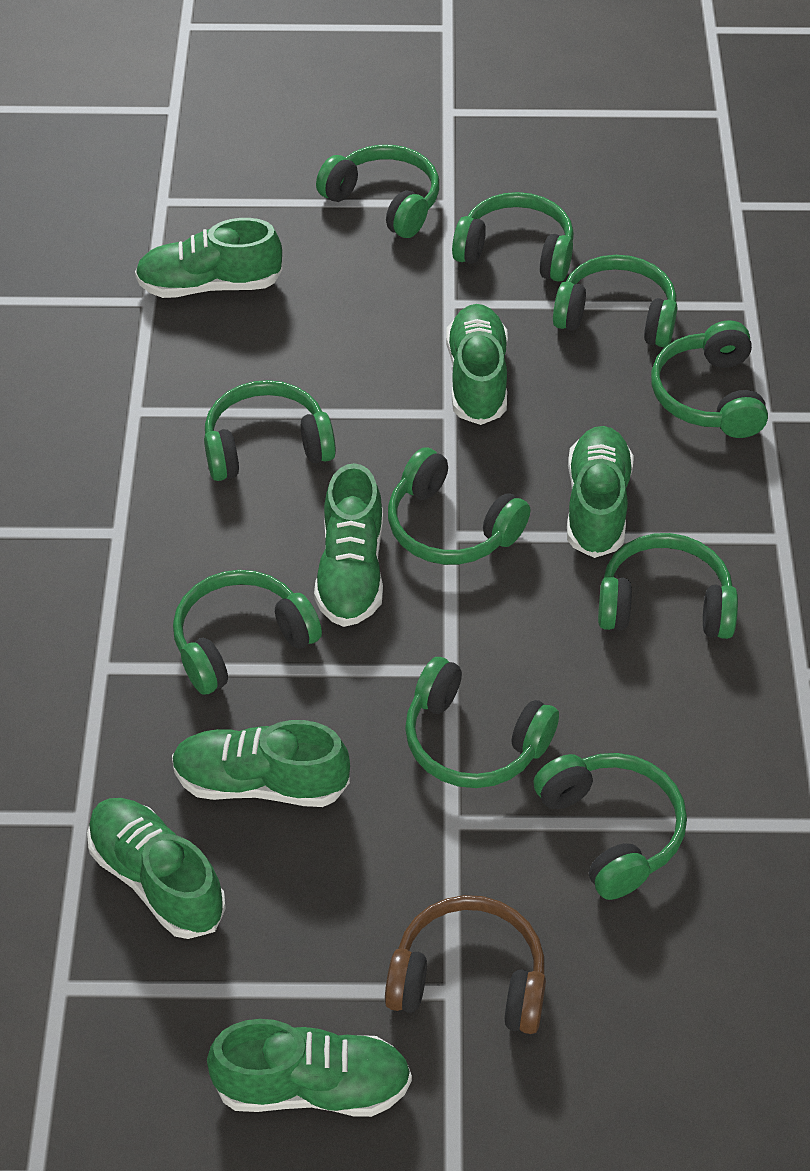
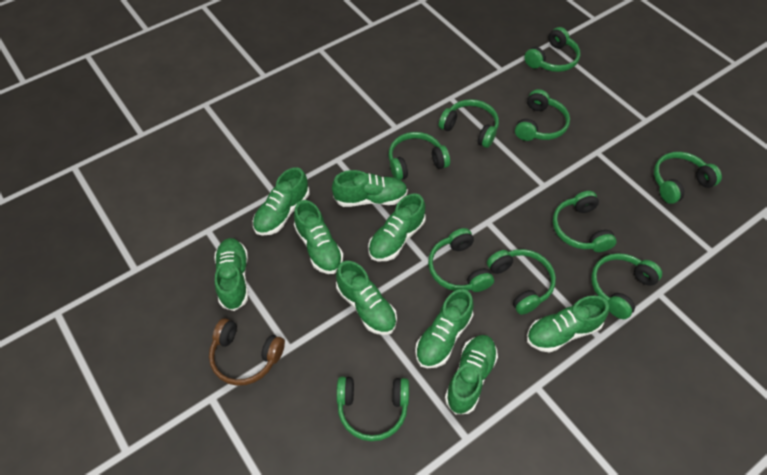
green shoe: [87,798,226,939] [135,218,283,298] [172,720,350,807] [207,1019,412,1117] [314,463,383,627] [446,304,508,425] [567,426,634,558] = 7 -> [215,238,248,311] [253,167,310,236] [294,200,343,274] [332,170,408,207] [336,261,397,335] [368,194,426,261] [415,289,474,368] [445,335,498,414] [527,296,609,353] = 9

